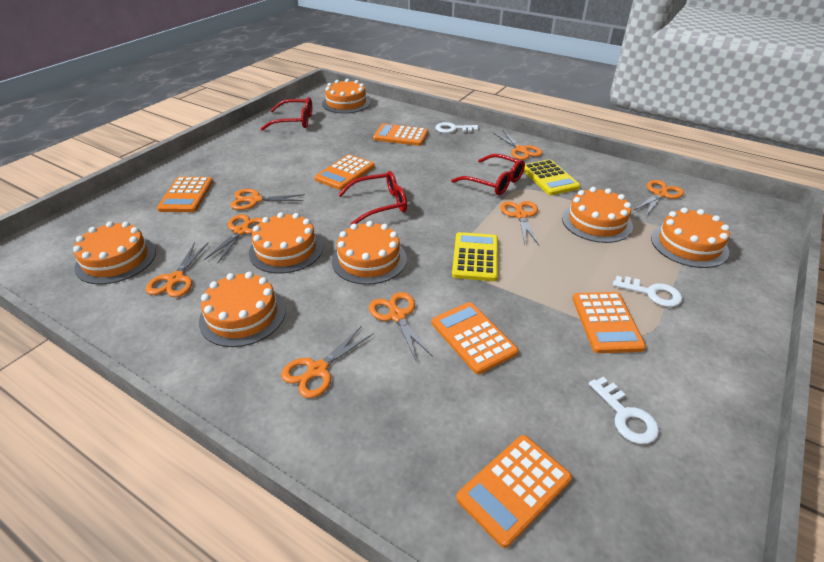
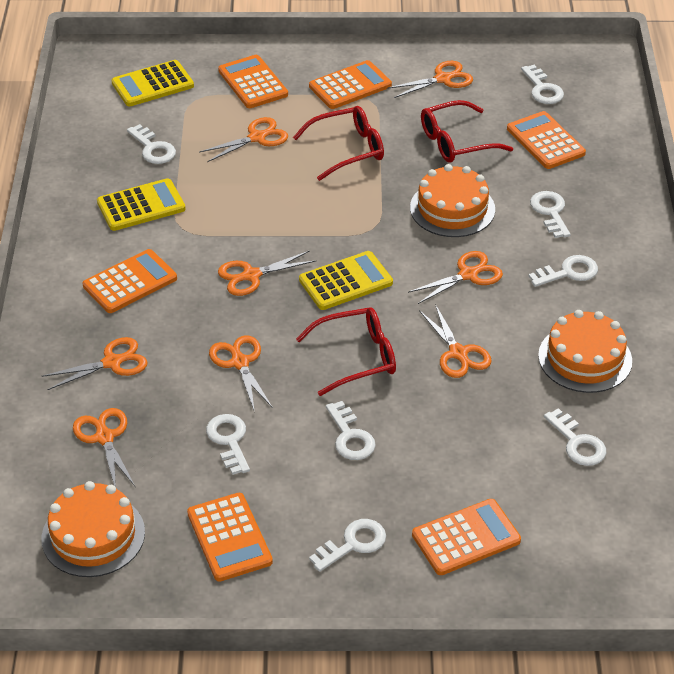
orange cake: [73,221,156,284] [199,272,286,347] [249,212,323,274] [322,79,370,113] [332,221,407,285] [562,187,633,243] [651,207,730,268] = 7 -> [42,481,145,577] [410,164,495,237] [538,310,632,393] = 3
white key: [435,122,478,133] [589,377,659,444] [613,276,682,307] = 3 -> [127,124,176,164] [206,414,250,475] [309,519,386,572] [326,401,376,460] [521,65,564,104] [528,255,598,287] [530,191,571,238] [544,408,606,466] = 8
yellow calculator: [452,232,498,281] [524,159,581,195] = 2 -> [97,178,186,231] [112,60,194,106] [299,251,393,310] = 3

